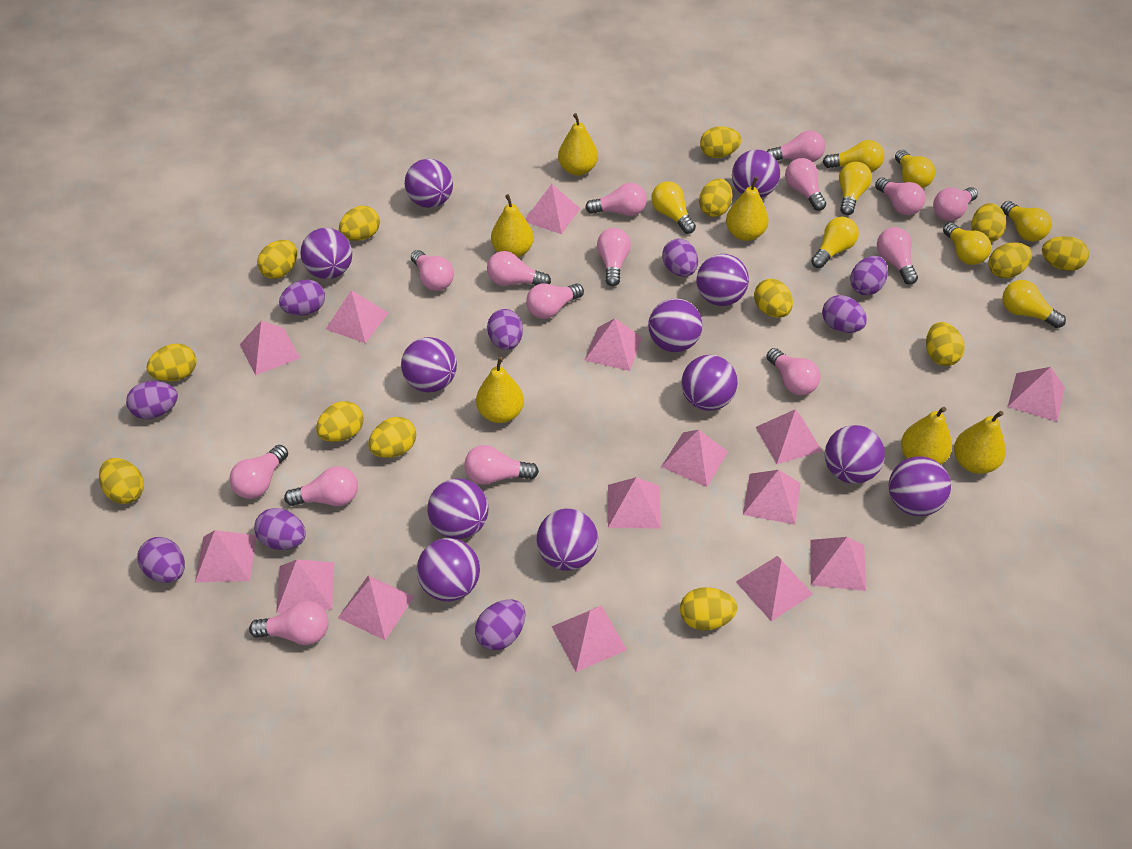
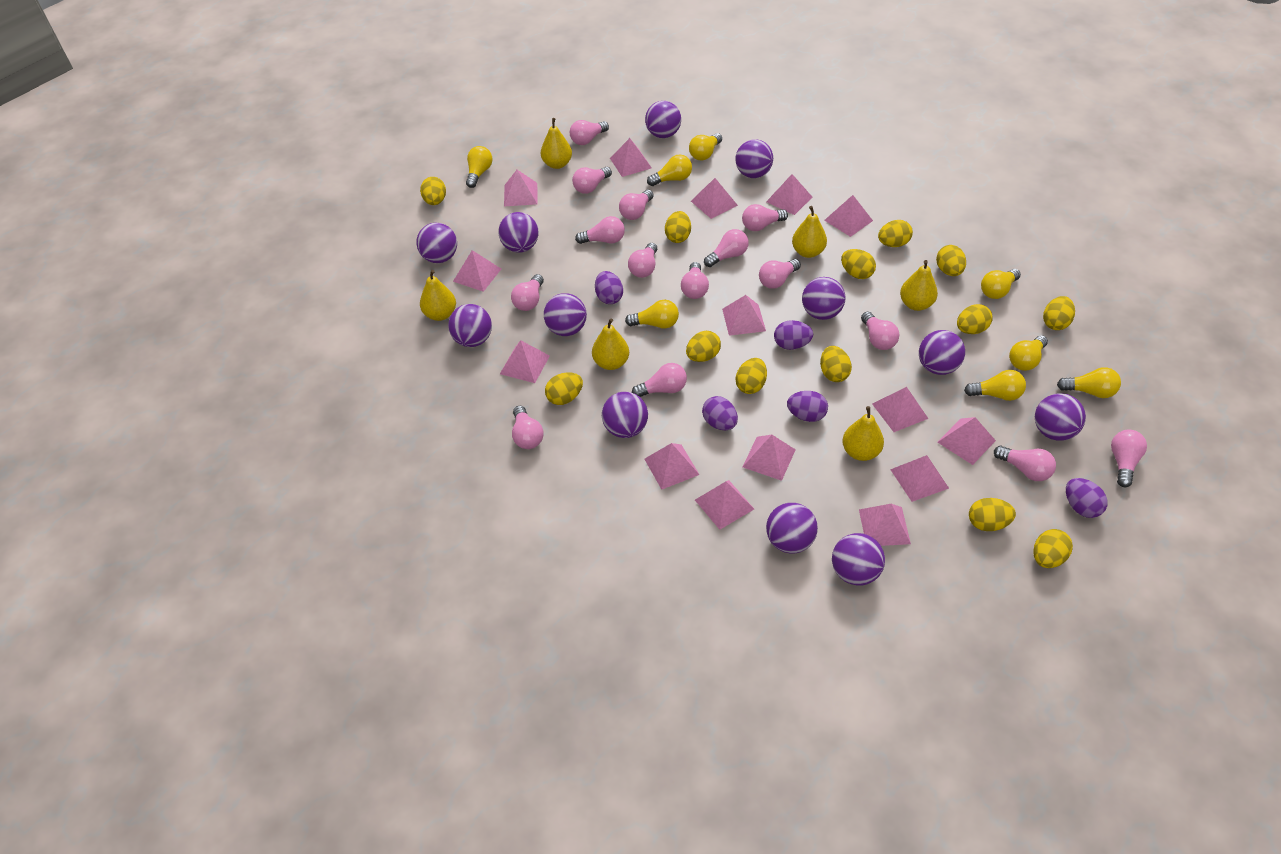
purple egg: [126,381,178,419] [137,537,185,583] [254,508,306,550] [279,280,325,316] [475,599,525,650] [487,309,523,350] [662,239,698,277] [822,295,867,333] [850,256,888,296] = 9 -> [595,271,623,304] [702,396,738,430] [774,320,813,350] [787,391,828,422] [1066,478,1108,518] = 5
yellow egg: [99,458,144,504] [147,344,197,381] [257,240,297,279] [316,401,364,442] [339,206,380,241] [368,417,416,458] [680,587,738,631] [699,179,732,217] [700,126,741,158] [754,279,793,318] [926,322,965,366] [971,203,1006,242] [988,243,1032,278] [1042,236,1089,271] = 14 -> [420,177,446,205] [545,372,583,405] [665,211,691,243] [686,331,721,362] [736,358,767,394] [820,346,852,382] [841,249,876,279] [878,220,913,247] [936,245,966,276] [957,304,993,334] [969,498,1016,531] [1033,529,1073,568] [1043,296,1075,330] = 13

